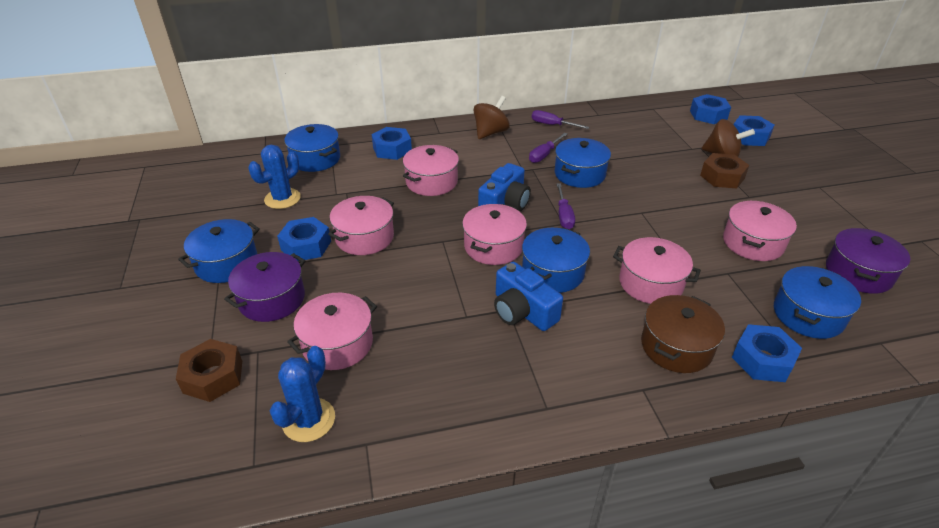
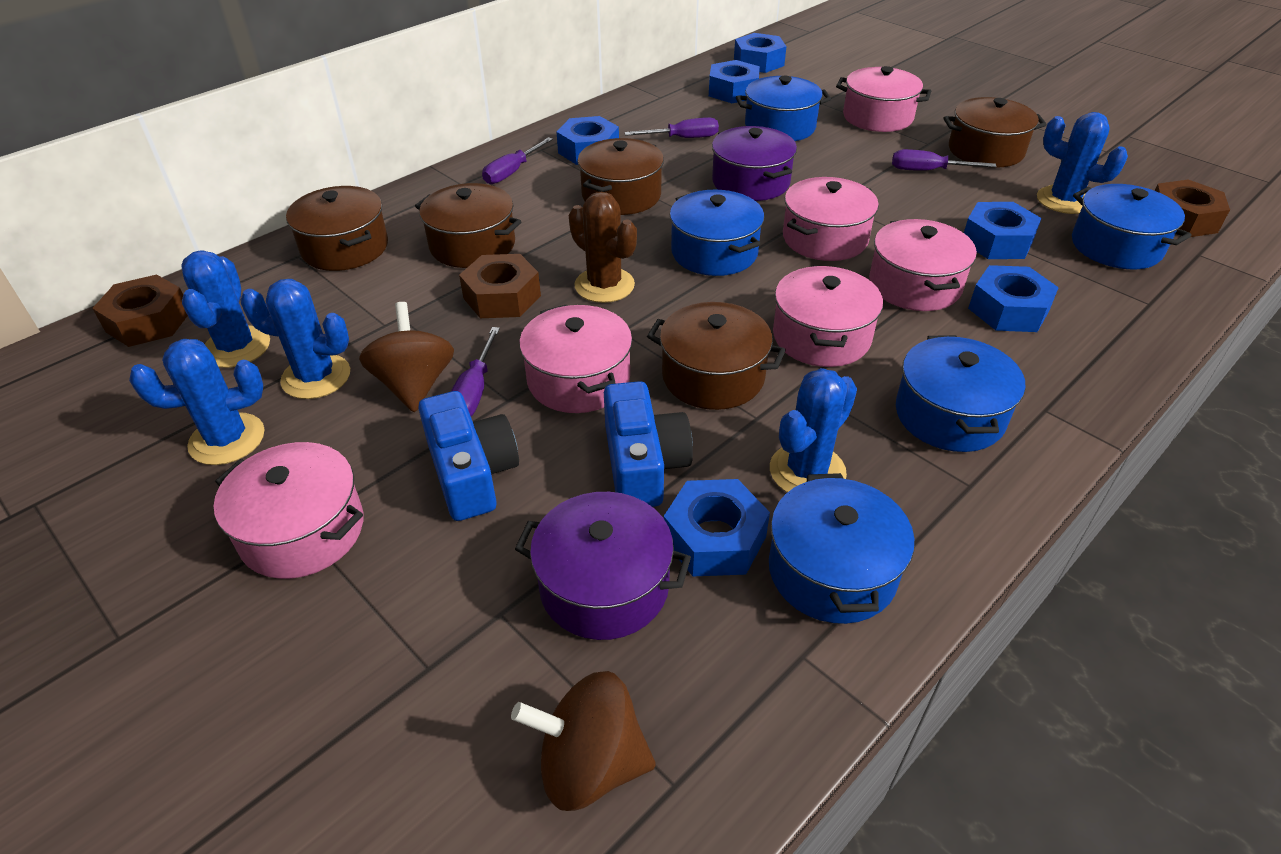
blue cactus: [248,145,301,209] [270,346,335,442] = 2 -> [129,339,265,465] [181,251,270,368] [240,279,350,399] [770,368,857,492] [1037,112,1128,214] = 5
blue nut: [277,217,331,261] [372,127,412,160] [690,94,731,124] [732,324,802,382] [734,115,774,146] = 5 -> [556,116,619,165] [664,479,770,576] [709,60,760,103] [734,33,786,73] [964,202,1041,259] [968,265,1059,332] = 6
brown cactus: none = 0 -> [569,192,637,303] = 1
brown nut: [176,339,242,402] [700,153,749,188] = 2 -> [92,275,188,347] [459,254,541,318] [1155,180,1230,237] = 3
brown pot: [641,295,725,373] = 1 -> [286,186,388,271] [415,183,521,268] [578,138,664,215] [647,302,786,410] [943,97,1047,168] = 5
purple screwdriver: [529,133,567,163] [532,110,589,129] [556,183,575,229] = 3 -> [451,327,500,416] [482,137,553,184] [624,117,719,138] [892,149,997,171] = 4

